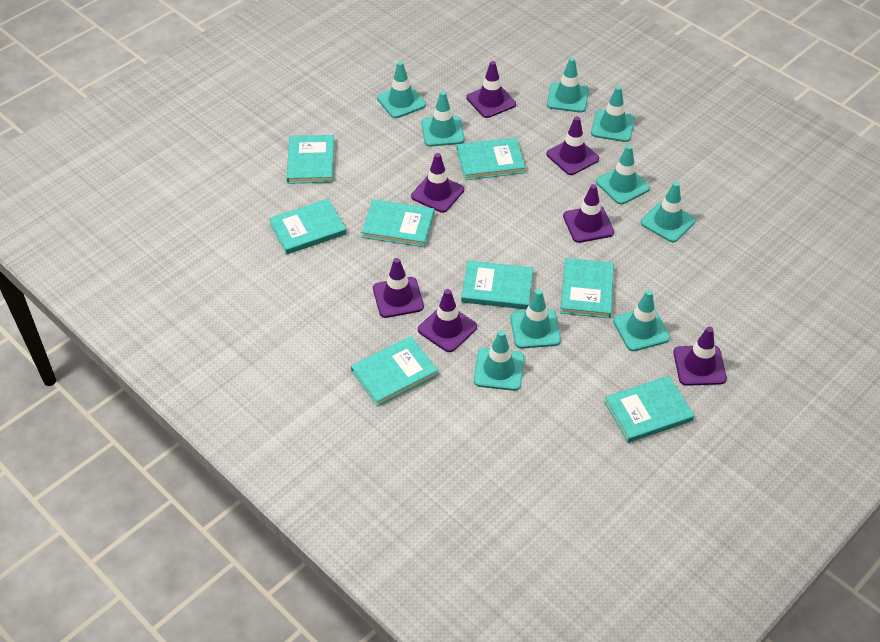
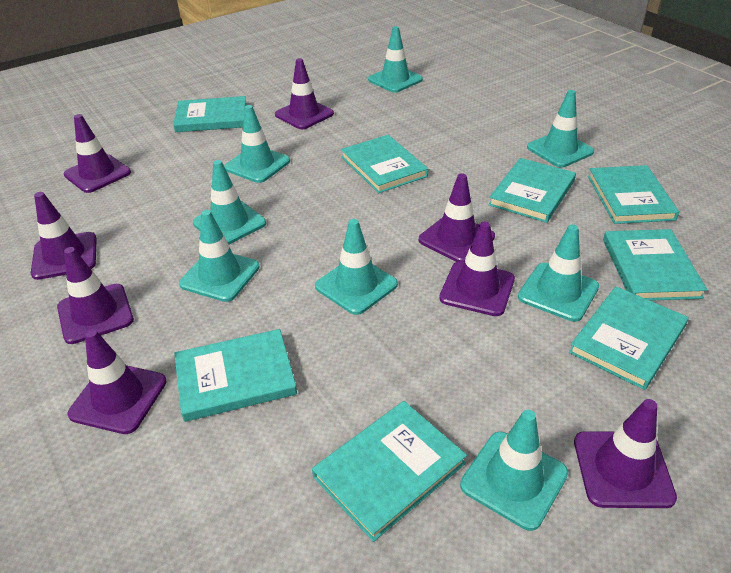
purple traffic cone: [373,258,424,318] [411,153,464,213] [418,289,477,352] [466,61,516,118] [546,116,599,175] [563,184,614,243] [673,327,727,386] = 7 -> [31,192,97,280] [57,247,134,344] [64,114,131,193] [67,329,166,434] [275,58,334,129] [419,173,495,262] [439,222,515,316] [574,399,677,508] = 8
turquoise traffic cone: [377,61,426,118] [421,91,464,146] [474,330,524,391] [510,289,561,348] [547,58,589,113] [591,86,635,142] [596,145,650,204] [613,290,670,351] [641,182,696,242] = 9 -> [179,210,260,302] [193,160,266,245] [224,105,290,183] [315,219,398,315] [368,26,423,93] [460,410,568,531] [518,224,599,322] [527,90,594,167] = 8

